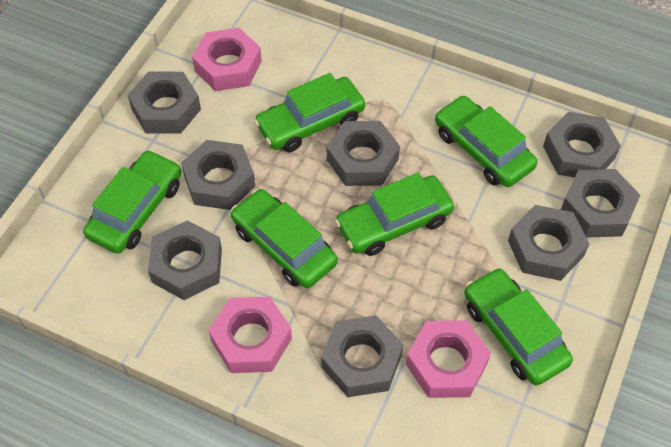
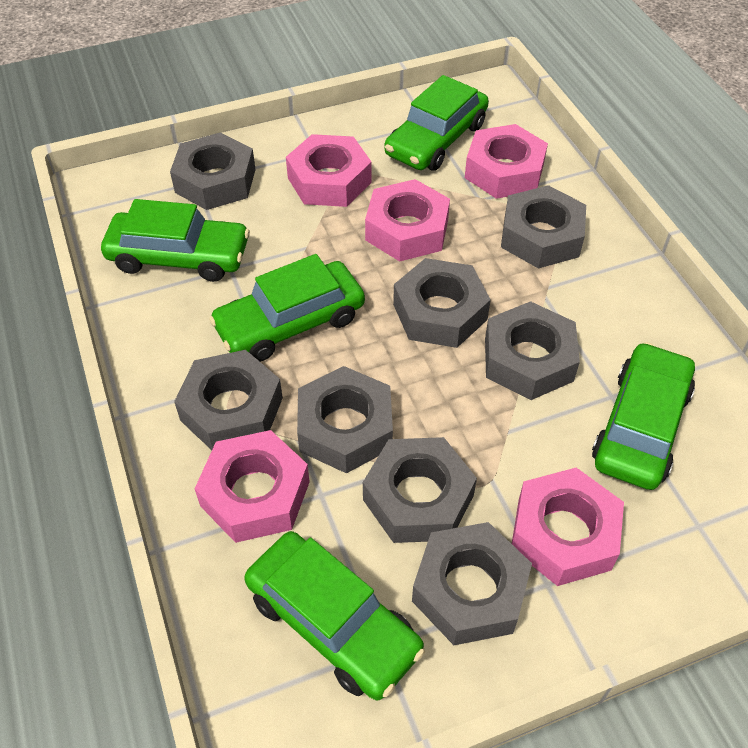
green car: [83,150,181,254] [231,189,338,288] [254,73,365,152] [335,173,454,256] [435,95,537,187] [464,268,573,386] = 6 -> [101,199,250,282] [209,254,365,362] [244,531,425,700] [384,75,489,171] [592,342,695,490] = 5
pink nut: [192,28,262,91] [208,296,292,373] [406,320,491,398] = 3 -> [195,430,310,543] [286,134,372,207] [365,179,450,261] [465,124,548,199] [512,467,624,586] = 5

